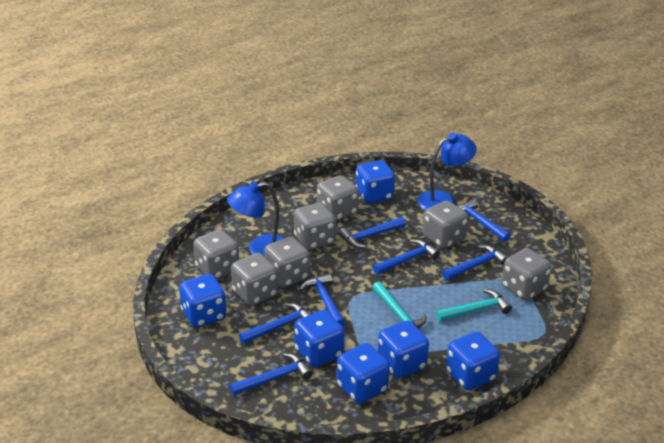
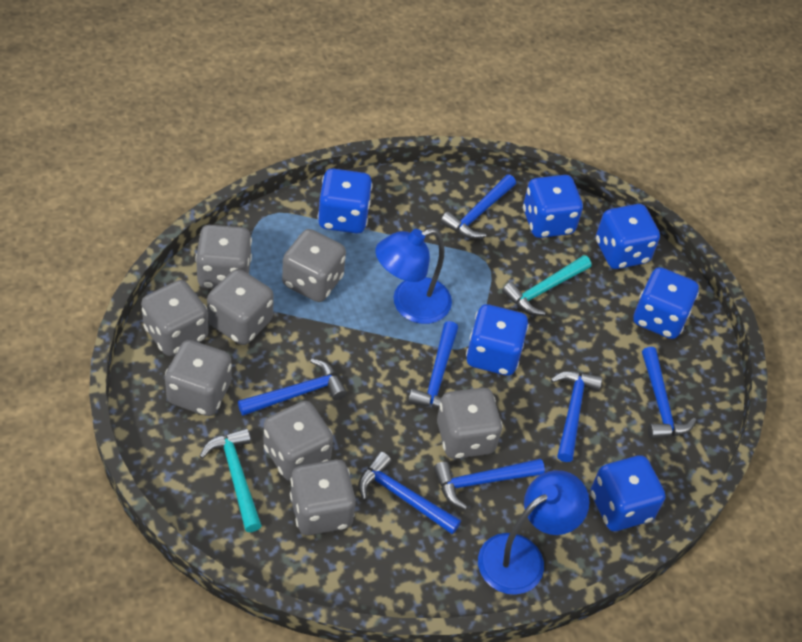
grey dice: [193,229,239,279] [231,253,278,306] [264,237,310,288] [294,202,336,250] [317,175,359,221] [423,200,468,249] [502,248,552,300] = 7 -> [141,280,209,356] [165,340,232,416] [195,225,252,289] [207,269,274,345] [263,401,333,481] [282,229,346,302] [290,459,356,535] [437,388,503,459] = 8

